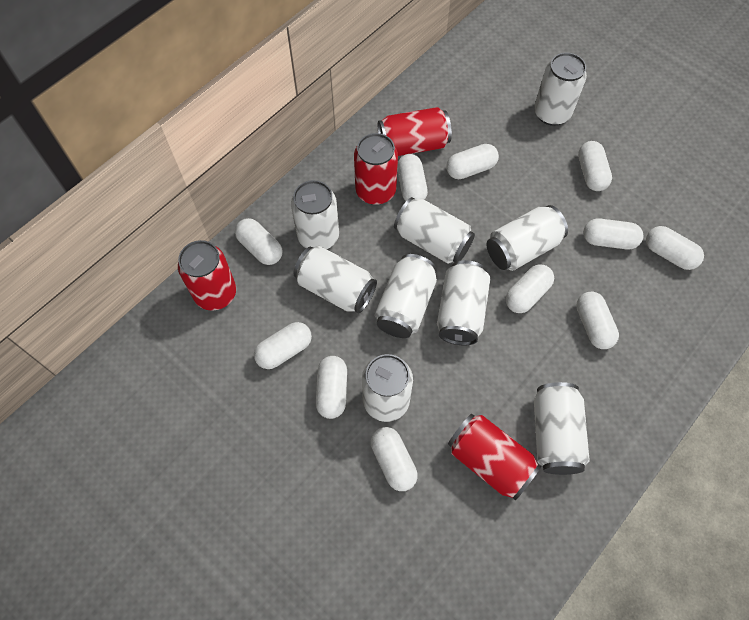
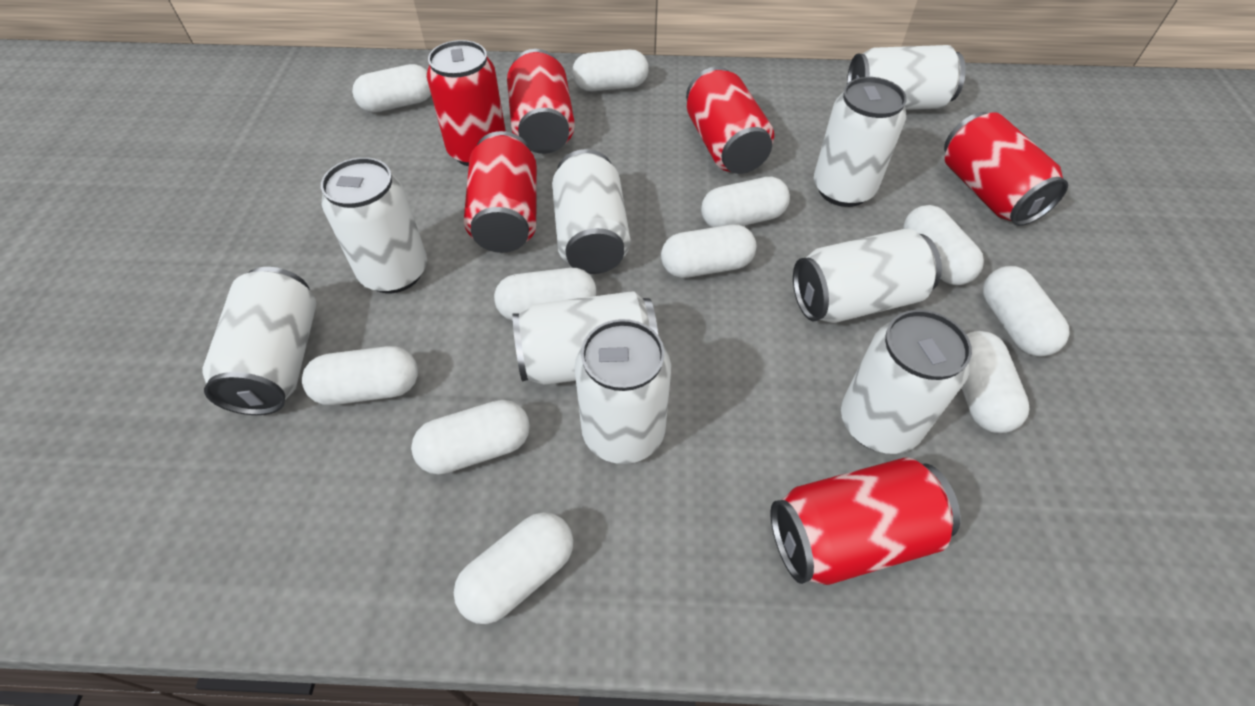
red can: [178,240,236,311] [354,133,398,205] [378,107,452,156] [448,414,541,501] = 4 -> [427,40,506,166] [464,131,537,253] [507,49,575,154] [686,67,774,174] [771,457,960,585] [944,112,1068,226] = 6

